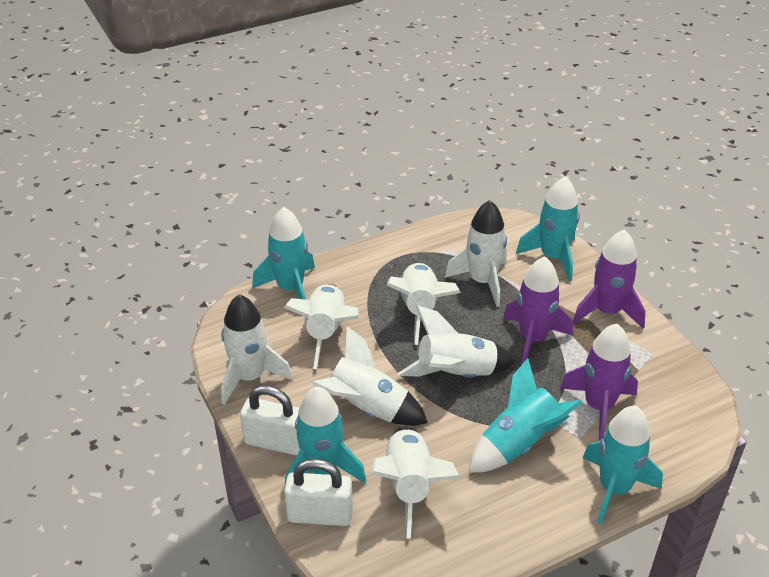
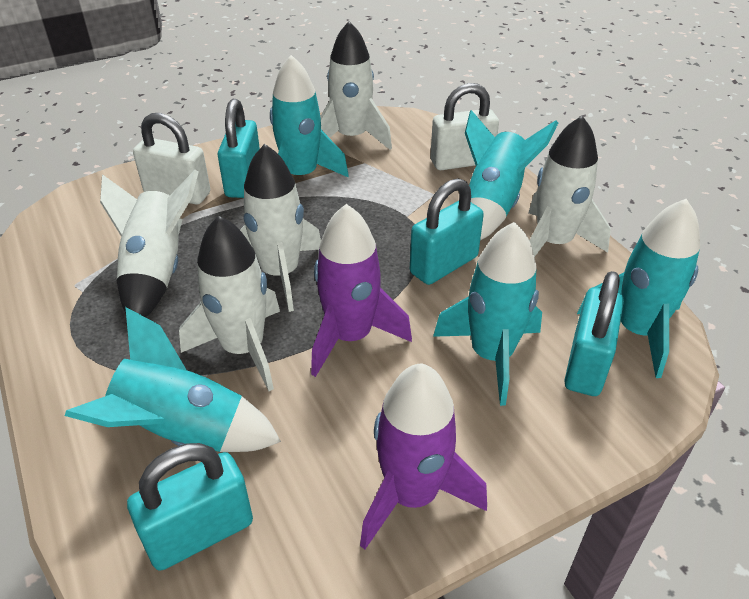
purple rocket: [503,256,573,364] [560,323,638,440] [573,229,646,328] = 3 -> [311,204,412,377] [360,363,487,550] = 2
turquoise padlock: none = 0 -> [127,443,253,571] [218,99,260,198] [410,178,484,285] [564,271,624,396] = 4
white rocket: [221,294,292,405] [284,284,359,369] [312,326,428,426] [371,426,460,538] [387,263,461,345] [398,305,516,378] [445,200,507,307] = 7 -> [100,170,199,317] [179,215,280,391] [240,144,321,312] [320,21,392,150] [528,116,611,257] = 5

